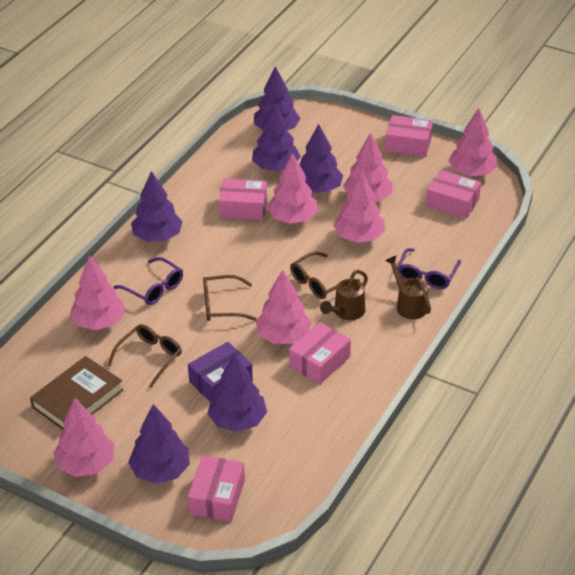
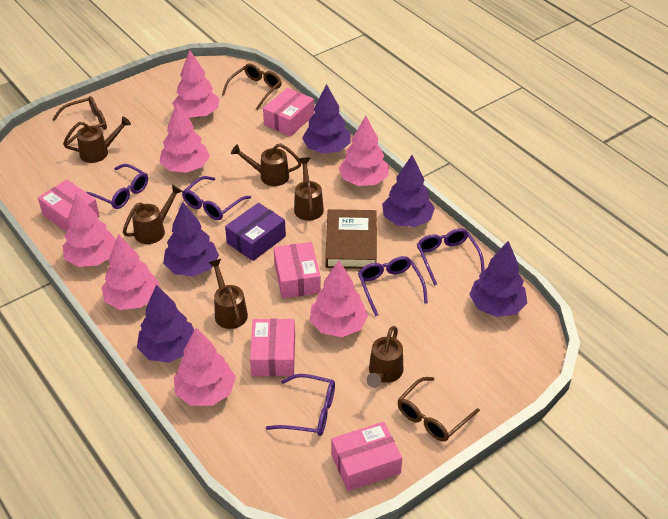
brown watering can: [320,270,368,320] [385,255,431,319] = 2 -> [63,116,131,163] [123,185,182,244] [208,259,248,329] [231,143,302,186] [294,158,324,221] [366,326,403,388] = 6
purple glasses: [113,257,183,305] [397,248,461,289] = 2 -> [86,164,148,209] [182,176,251,220] [266,374,335,436] [358,256,428,316] [417,228,485,286] = 5
purple tree: [128,404,190,484] [131,171,183,242] [207,353,267,432] [252,103,301,171] [254,66,300,130] [300,124,343,193] = 6 -> [137,285,194,362] [163,202,219,276] [302,84,351,154] [382,155,435,227] [469,241,527,317] = 5

